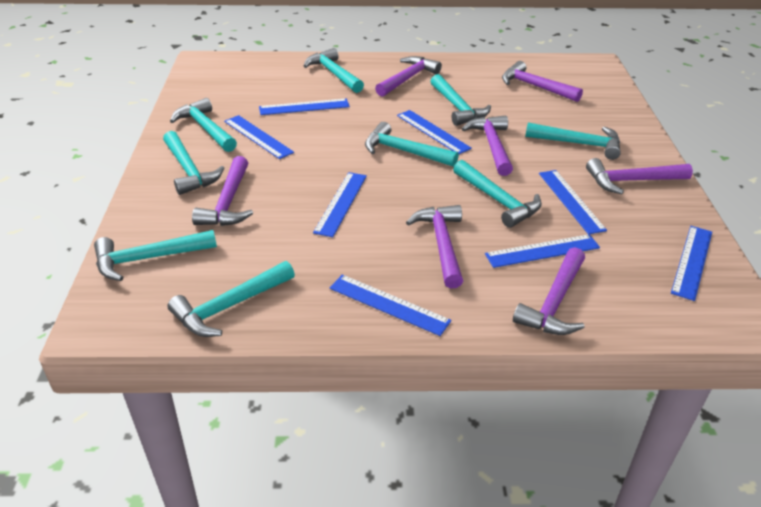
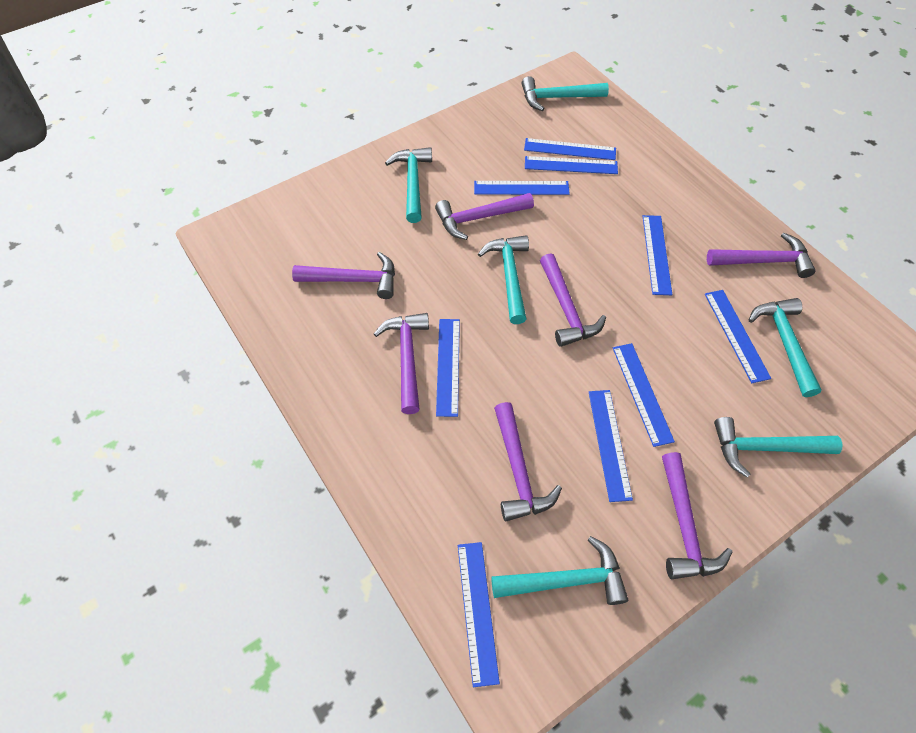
blue ruler: [224,115,294,159] [259,98,350,115] [313,172,367,237] [330,275,451,336] [397,110,472,154] [485,234,600,268] [539,170,607,234] [671,226,712,301] = 8 -> [436,319,460,417] [458,542,500,687] [474,181,570,195] [524,138,616,160] [525,156,618,174] [589,390,633,502] [613,343,675,447] [643,215,673,295] [705,290,771,383] = 9
turquoise hammer: [94,230,217,281] [163,131,225,195] [167,261,295,337] [170,98,237,152] [304,48,364,93] [365,122,459,167] [430,74,491,126] [453,160,542,228] [525,122,621,160] = 9 -> [385,147,432,223] [478,235,529,324] [491,536,628,605] [522,76,609,111] [714,417,843,478] [749,298,822,397] = 6

